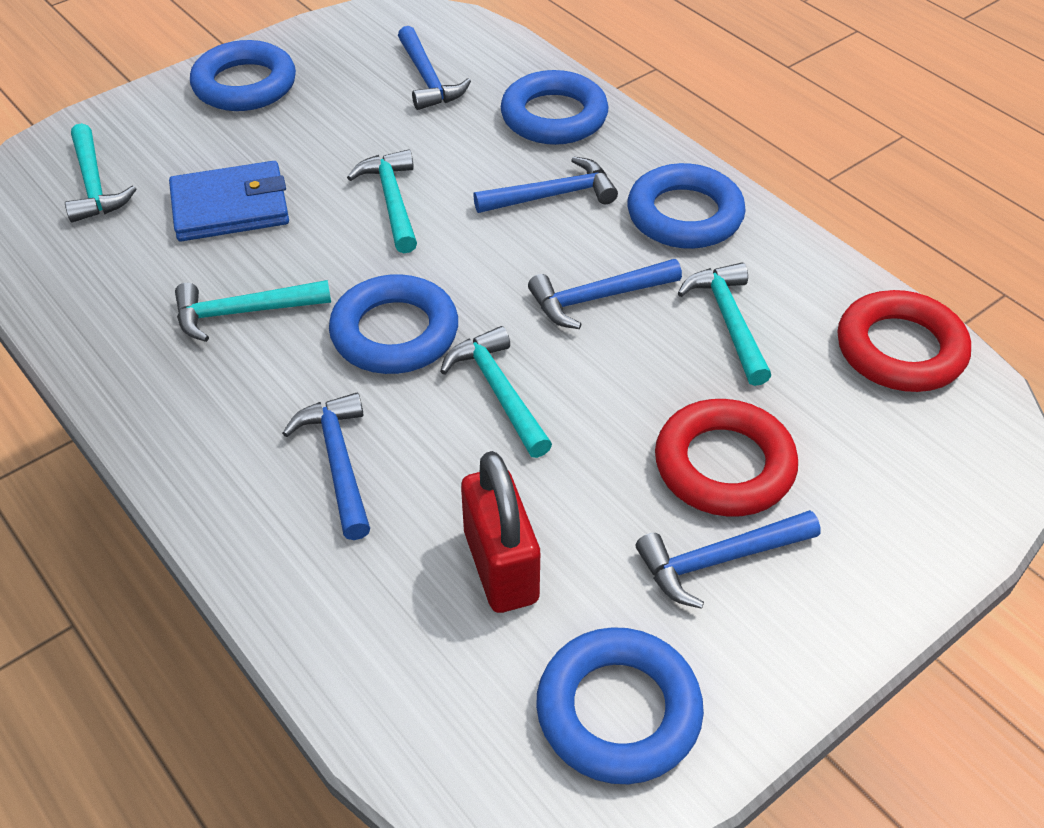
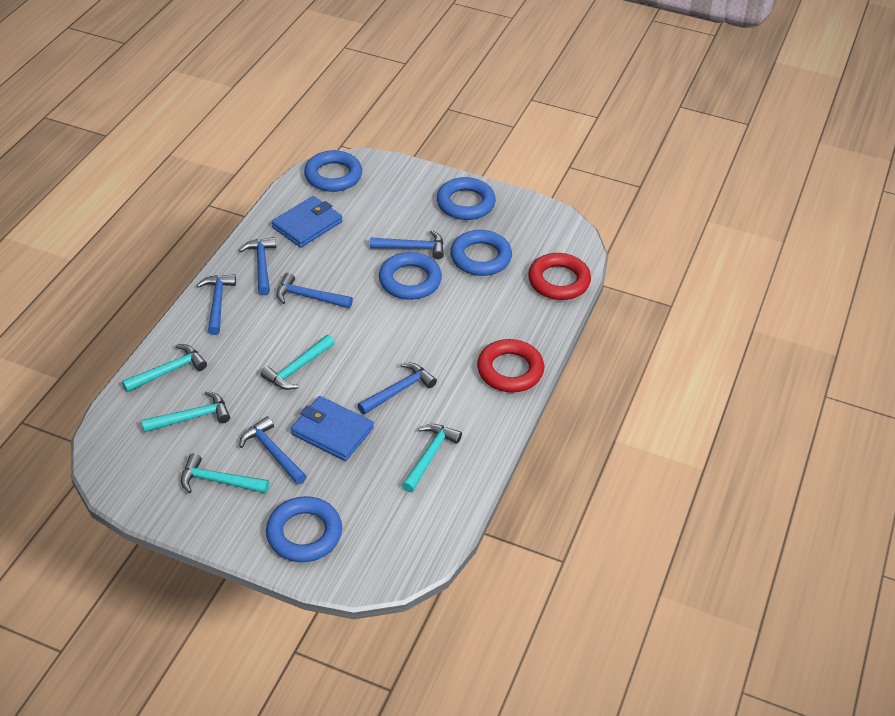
blue hammer: [282,393,370,540] [398,26,471,110] [473,156,618,213] [528,259,682,329] [636,510,821,609] = 5 -> [197,274,236,335] [239,237,276,295] [239,416,307,485] [276,273,353,308] [358,363,437,415] [370,230,444,259] = 6
blue wallet: [169,161,289,241] = 1 -> [272,196,342,248] [291,396,374,461] = 2
red padlock: [461,451,540,613] = 1 -> none = 0

